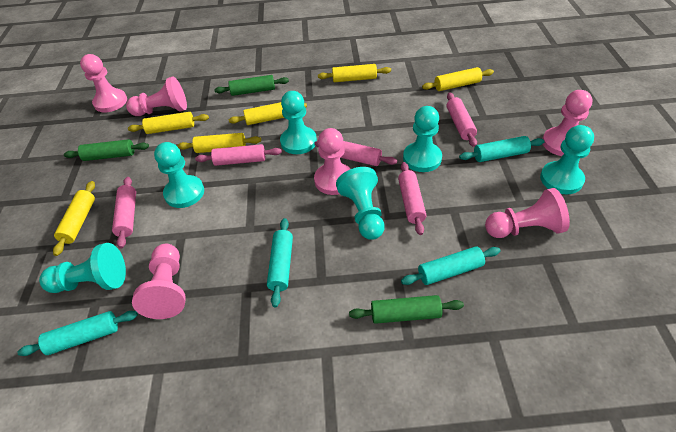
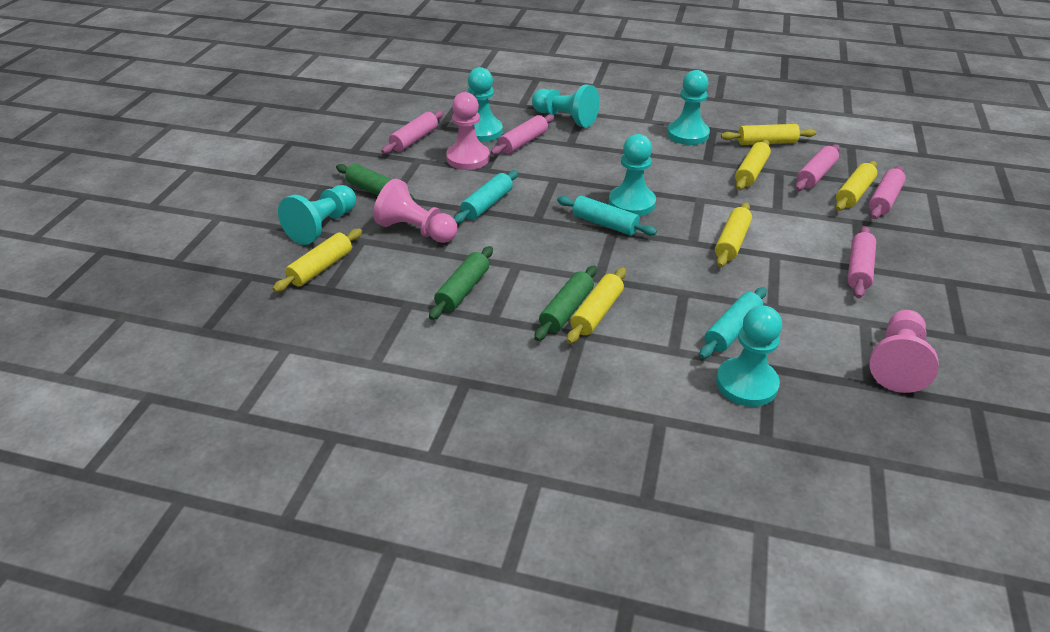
pink pawn: [80,54,127,112] [126,77,187,116] [132,244,186,319] [314,128,351,195] [485,188,570,238] [543,90,593,156] = 6 -> [373,179,457,243] [446,92,490,170] [870,310,939,393] = 3
turquoise rolling pin: [17,311,138,356] [267,218,293,307] [401,247,501,285] [459,136,545,162] = 4 -> [454,170,518,224] [557,196,657,236] [699,287,767,359] = 3

